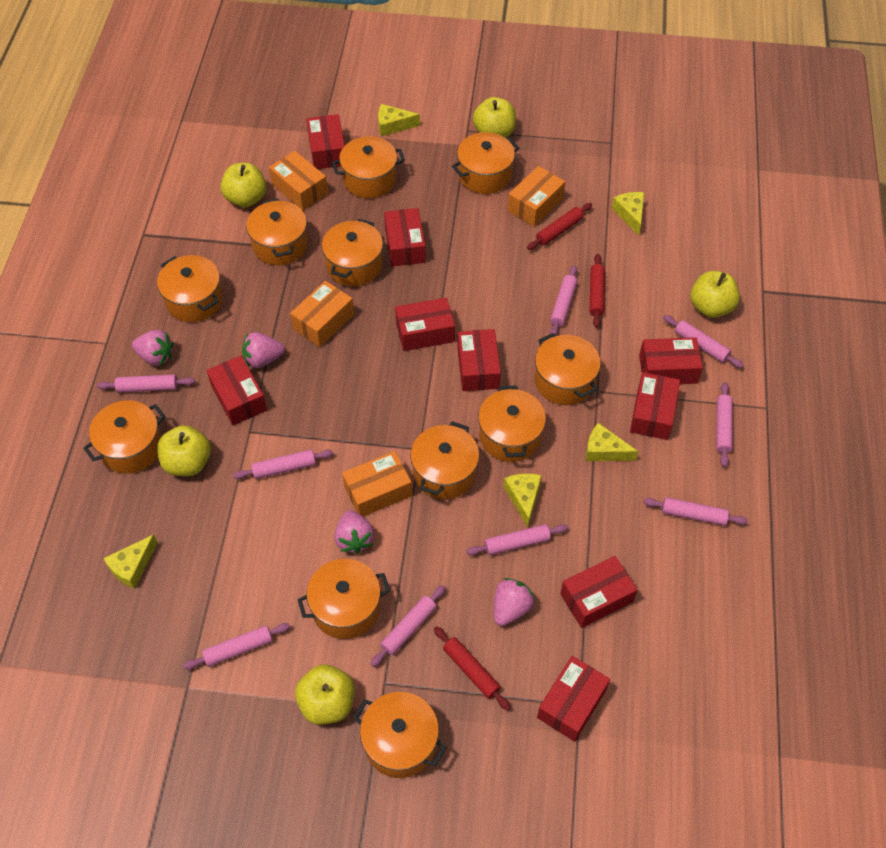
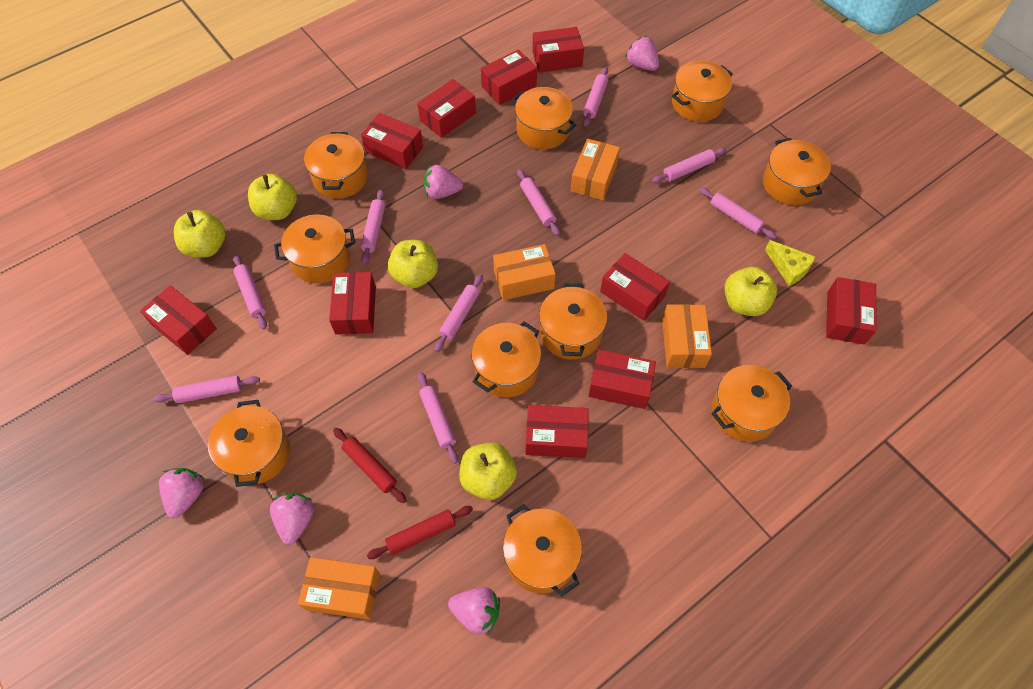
orange pot: [83,400,166,474] [157,255,223,322] [246,199,308,265] [297,559,390,639] [322,219,383,286] [332,136,405,198] [353,692,447,778] [410,421,479,499] [452,132,519,194] [478,385,546,462] [535,333,601,405] = 11 -> [208,400,290,487] [274,214,355,284] [304,132,368,199] [471,322,541,398] [503,504,582,596] [512,87,576,149] [539,283,607,360] [672,61,733,122] [711,365,792,442] [763,138,831,205] = 10
pink strawberry: [132,330,174,366] [242,332,285,368] [335,510,374,554] [494,578,535,626] = 4 -> [159,468,205,518] [270,493,314,545] [423,165,463,199] [448,587,500,635] [625,36,659,71] = 5
red box: [207,355,267,425] [306,114,345,169] [384,208,426,267] [395,297,455,351] [457,329,501,391] [537,656,610,742] [560,556,637,628] [630,372,680,440] [639,337,703,384] = 9 -> [140,285,217,355] [329,272,376,335] [361,113,423,169] [417,79,476,138] [481,49,537,105] [526,405,589,458] [532,27,584,73] [588,349,656,409] [600,253,670,321] [826,277,877,345] = 10
red rolling pin: [434,626,511,711] [527,203,592,250] [590,254,605,328] = 3 -> [333,428,407,503] [367,506,473,559] = 2
yellow cheese: [104,534,158,589] [378,104,420,136] [504,473,542,527] [586,423,639,461] [612,192,644,236] = 5 -> [765,240,816,286] = 1

